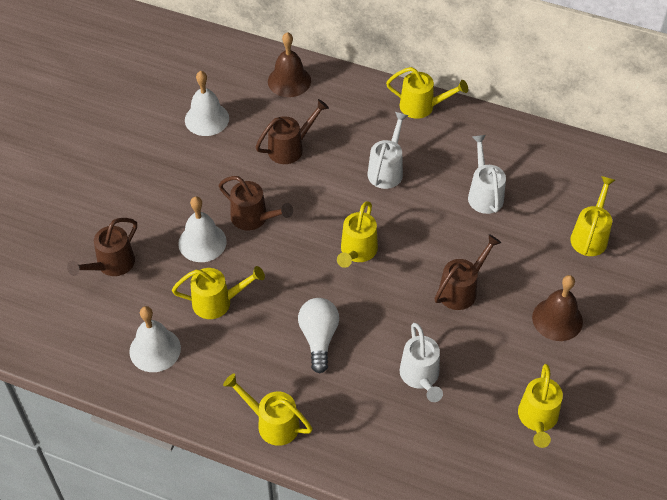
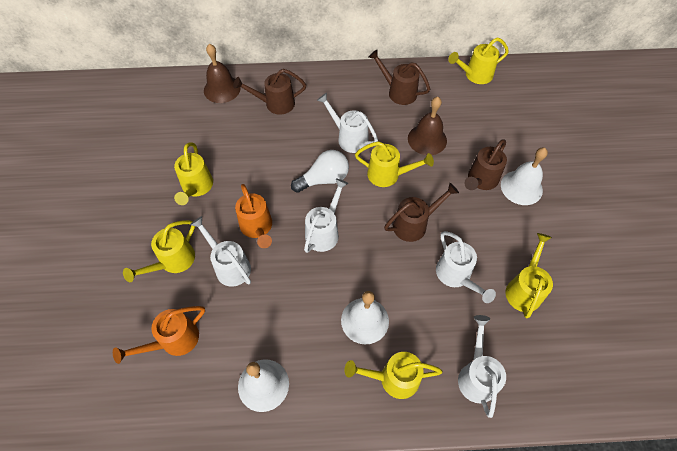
orange watering can: none = 0 -> [113,306,205,364] [235,184,272,248] = 2
white watering can: [368,112,409,189] [400,323,443,402] [468,135,506,214] = 3 -> [190,216,251,287] [304,179,349,253] [317,93,378,153] [436,231,496,303] [458,315,506,418] = 5

